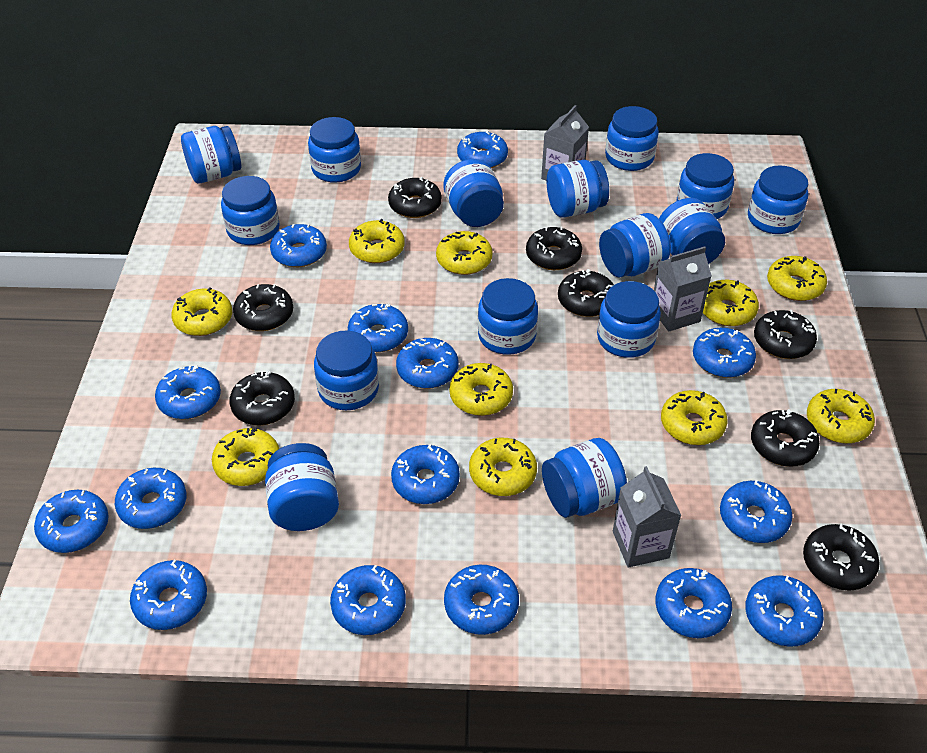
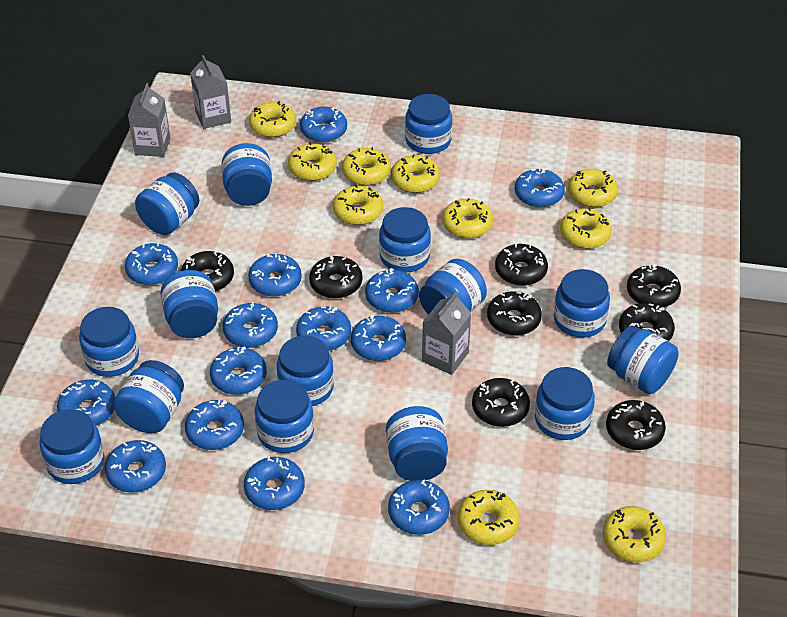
blue donut: [34,490,109,553] [115,468,186,529] [130,560,207,630] [155,365,221,419] [270,224,327,267] [330,565,406,635] [348,303,408,352] [391,444,460,504] [396,338,459,389] [444,565,519,635] [457,130,508,168] [655,568,732,638] [693,328,756,378] [720,480,793,543] [745,575,824,647] = 15 -> [57,380,115,426] [105,440,166,493] [125,243,178,285] [185,400,244,450] [210,347,267,395] [223,302,278,348] [244,456,305,510] [248,253,302,296] [296,306,351,351] [300,107,347,143] [351,315,406,361] [365,268,419,313] [388,479,450,535] [515,168,565,208] = 14

